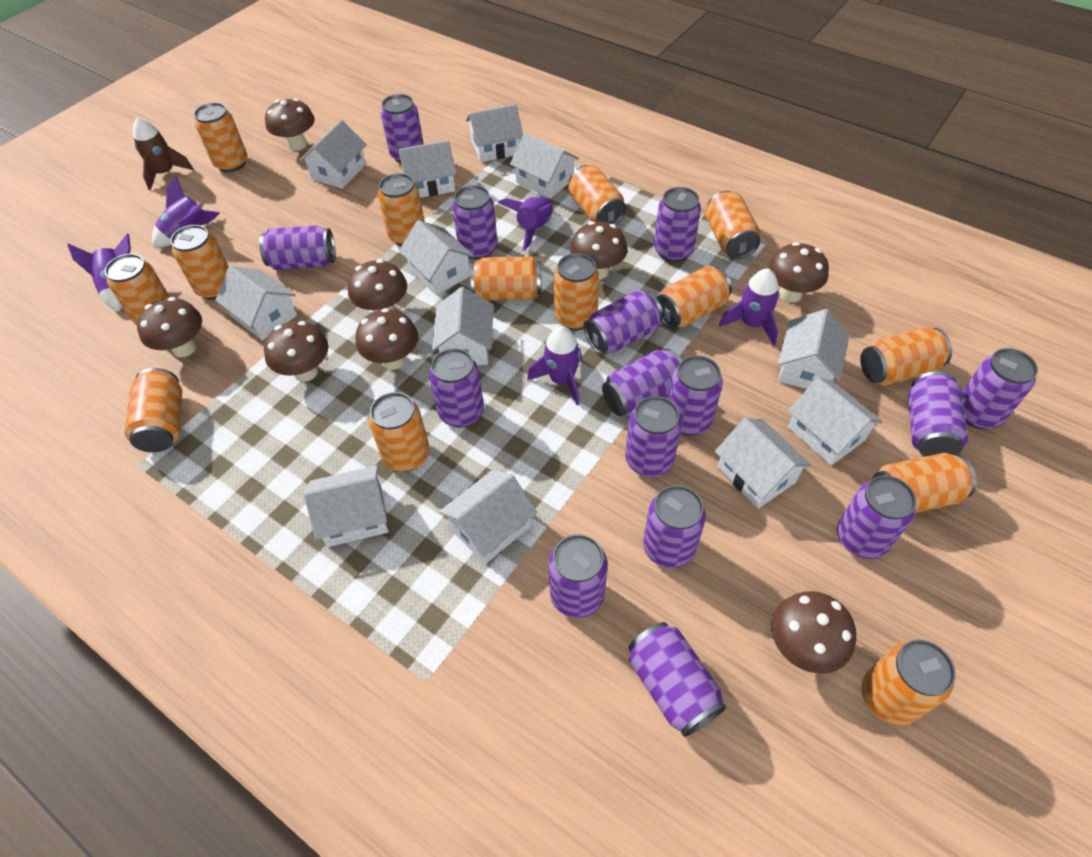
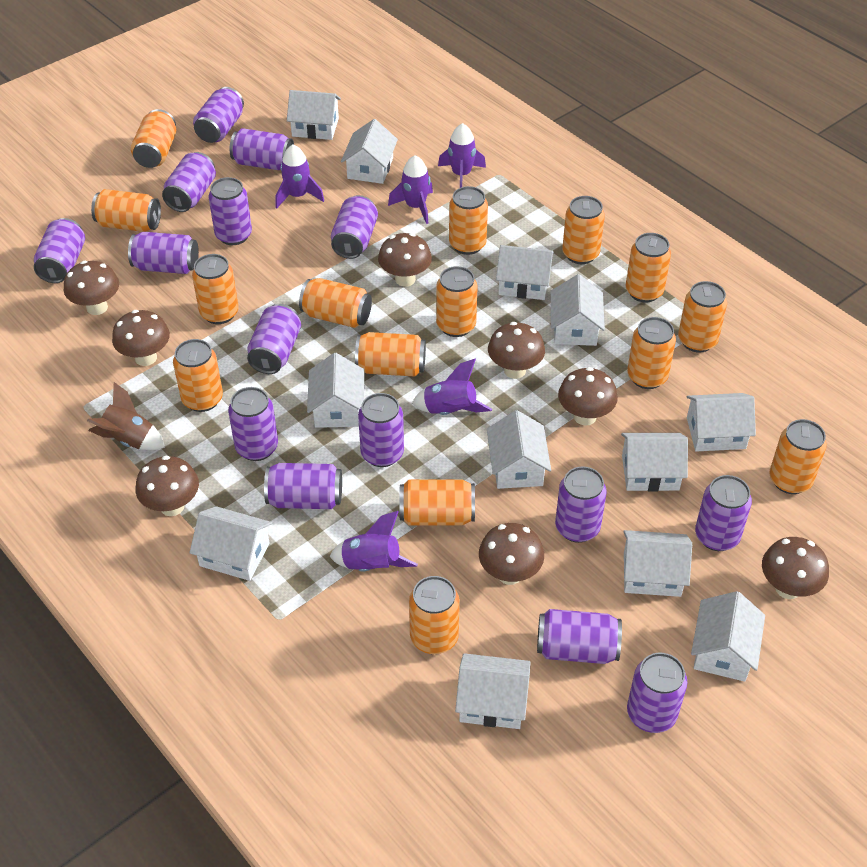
orange can: [105,254,170,325] [125,368,182,452] [170,225,229,300] [194,103,247,172] [369,392,430,472] [378,173,425,246] [470,256,542,300] [554,253,599,330] [568,165,626,225] [656,266,732,329] [705,191,760,259] [860,327,952,386] [862,640,956,726] [872,453,977,513] = 14 -> [91,189,161,232] [131,109,176,168] [173,339,223,412] [192,254,239,324] [299,278,372,328] [355,332,426,377] [399,480,475,525] [409,576,460,654] [436,266,477,337] [449,186,488,255] [562,196,605,264] [626,233,671,302] [627,317,676,389] [678,281,727,353] [769,419,827,494] = 15

